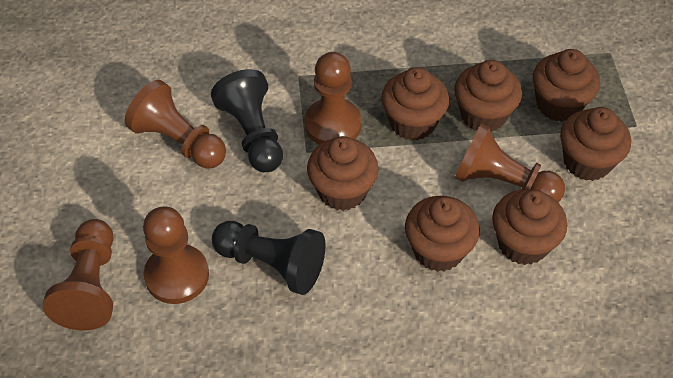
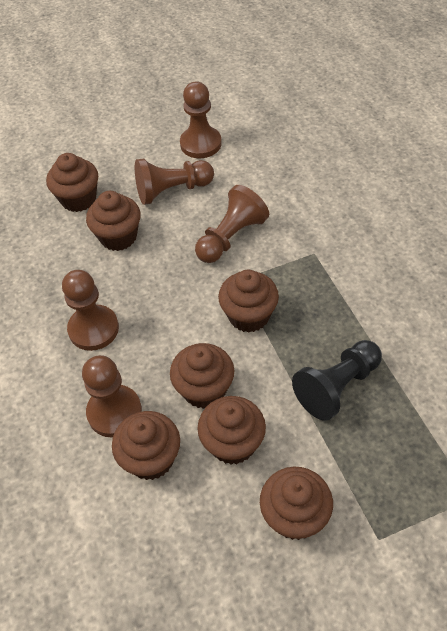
black pawn: [211,69,283,172] [212,221,326,295] = 2 -> [292,340,382,421] = 1

